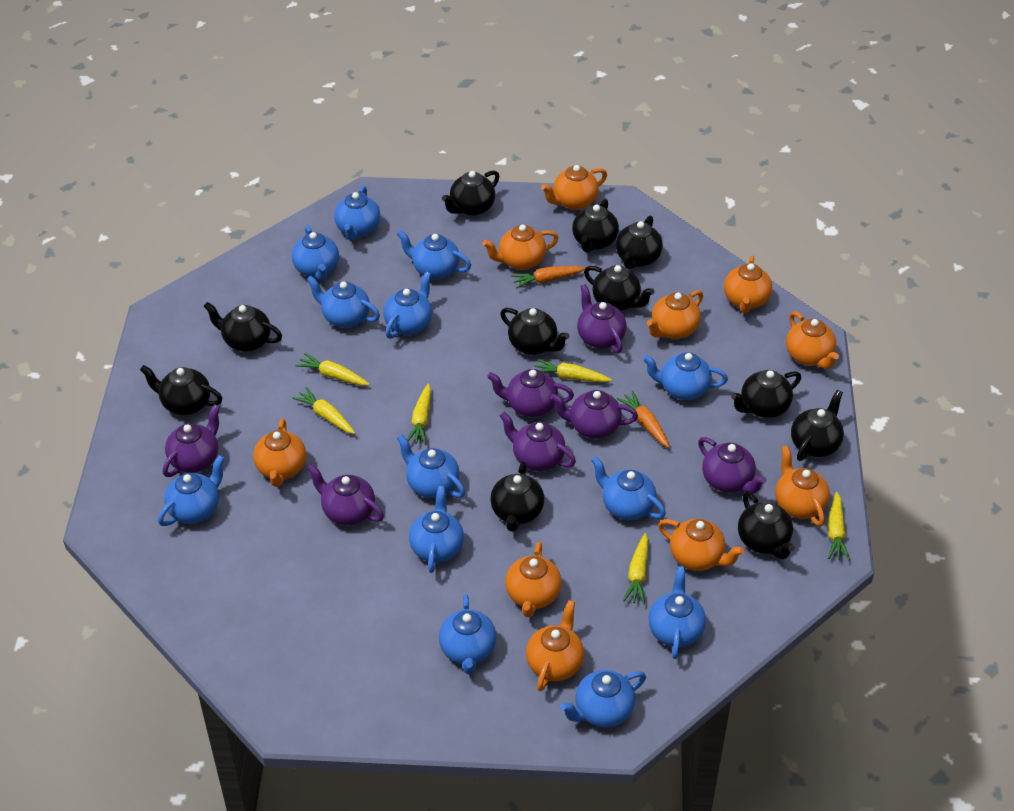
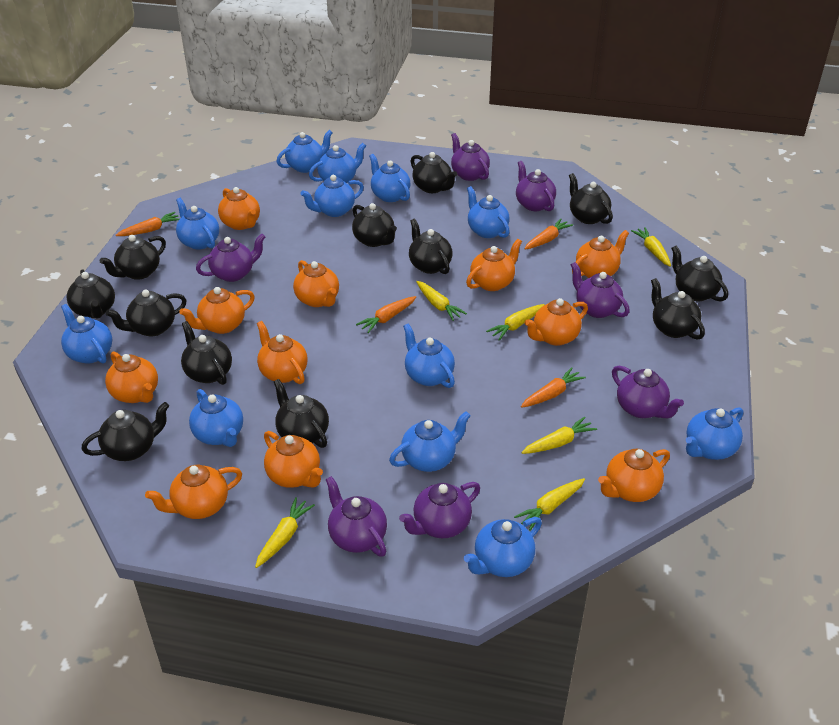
black teapot: [140,365,223,415] [203,302,282,352] [442,170,500,216] [490,461,544,531] [500,308,569,355] [572,199,619,252] [584,265,654,311] [616,216,663,269] [731,370,801,418] [738,491,794,559] [791,390,844,461] = 11 -> [67,269,115,319] [82,402,169,461] [100,235,166,280] [106,290,187,336] [181,321,232,385] [274,379,329,448] [352,203,397,247] [409,219,453,274] [411,152,457,193] [569,173,613,224] [651,278,705,340] [671,246,728,302] = 12
blue teapot: [158,455,225,526] [292,225,339,281] [306,275,380,328] [334,186,381,240] [383,272,432,339] [397,230,471,279] [397,434,465,498] [409,486,464,573] [439,594,497,674] [560,670,646,727] [591,456,666,520] [643,352,728,400] [648,566,706,659] = 13 -> [61,304,112,364] [176,198,219,250] [189,389,243,447] [276,130,333,173] [300,175,364,217] [309,143,366,183] [369,154,410,202] [389,411,471,472] [403,323,455,388] [464,517,542,577] [467,186,510,238] [686,407,743,460] = 12
orange carrot: [511,266,586,288] [616,391,670,448] = 2 -> [116,212,180,236] [356,296,416,333] [521,367,586,408] [524,218,573,250] = 4
orange teapot: [253,419,306,487] [483,225,559,270] [505,542,562,617] [526,600,584,691] [541,165,607,210] [647,290,703,339] [658,519,744,571] [724,255,772,313] [775,445,830,527] [786,311,839,369] = 10 -> [105,351,158,403] [145,465,242,519] [179,287,255,334] [218,187,260,230] [257,321,307,384] [264,431,323,488] [293,260,339,307] [466,239,522,291] [524,298,588,346] [572,230,629,278] [598,449,670,502] = 11

